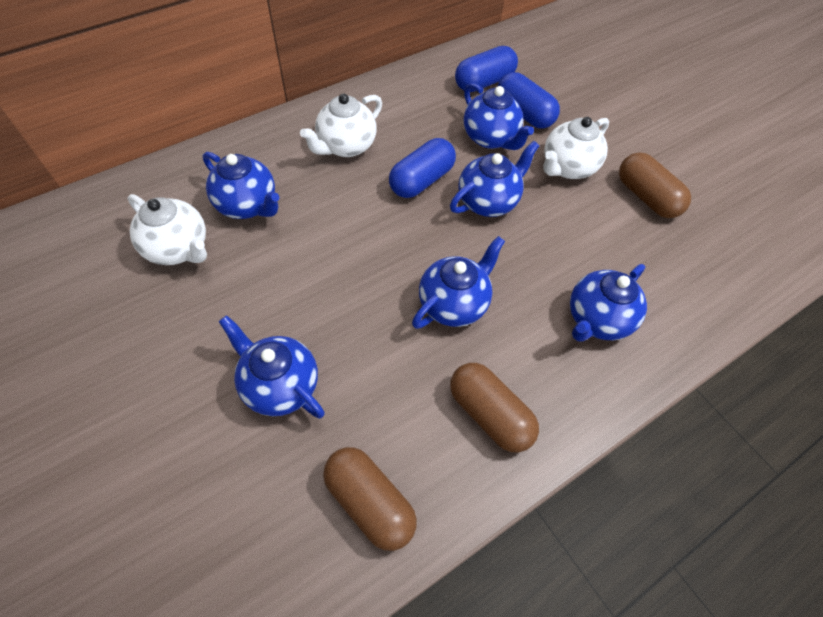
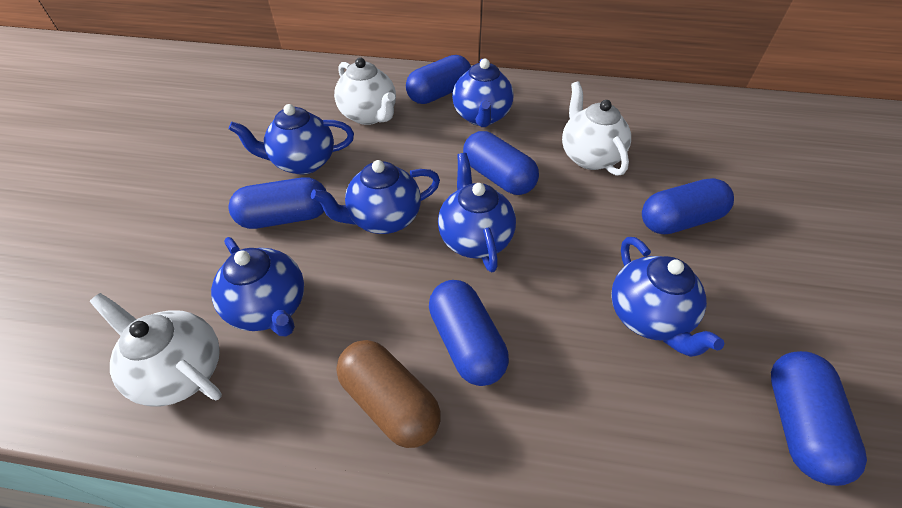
blue capsule: [389,138,456,198] [455,46,518,92] [498,72,560,129] = 3 -> [228,177,327,229] [406,55,471,104] [429,280,509,386] [463,131,539,195] [642,178,734,234] [771,351,867,486] = 6
brown capsule: [323,447,417,551] [450,363,539,452] [619,152,691,218] = 3 -> [336,340,441,448] = 1

